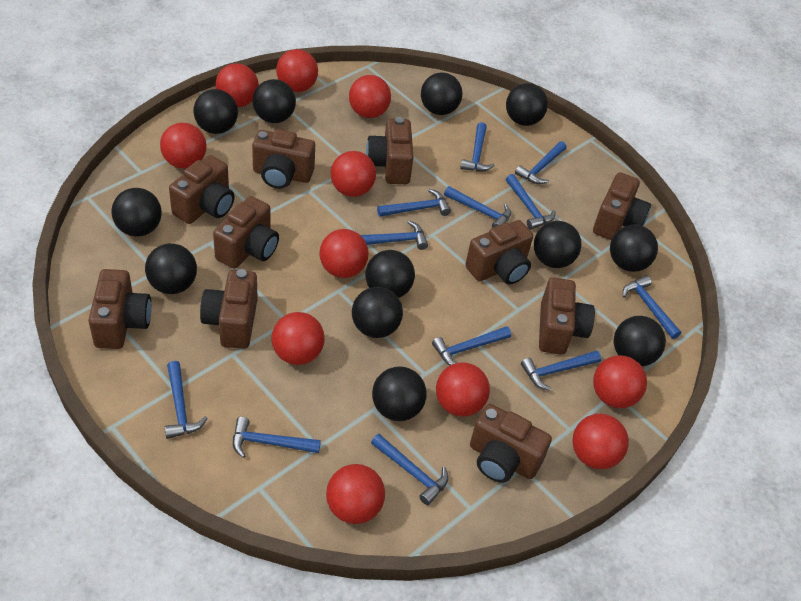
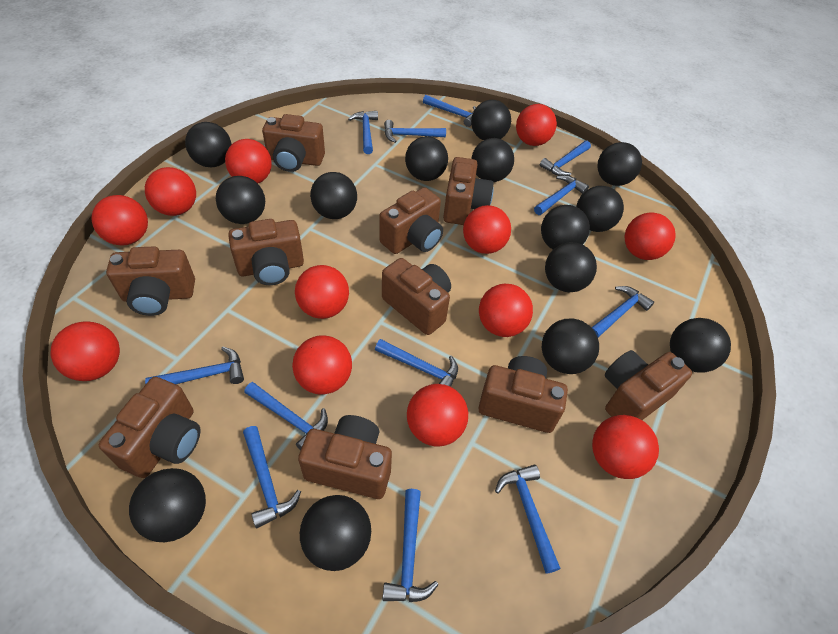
black ball: [111,188,162,237] [145,243,197,294] [193,89,238,134] [252,79,296,123] [352,287,403,338] [365,250,415,298] [372,366,427,421] [421,72,462,115] [506,83,548,126] [534,221,582,268] [610,225,658,272] [614,316,666,366] = 12 -> [129,468,206,542] [185,122,232,167] [216,176,265,224] [300,495,371,571] [310,172,357,219] [405,136,448,181] [471,100,511,141] [471,138,514,182] [541,205,590,249] [542,319,599,374] [545,242,597,292] [576,186,624,232] [597,142,642,186] [670,318,731,373] = 14
red ball: [160,123,207,169] [216,63,259,107] [272,312,325,365] [276,49,318,92] [320,229,369,278] [326,464,385,524] [331,151,376,197] [349,75,391,118] [436,362,490,417] [573,414,629,469] [593,355,647,408] = 11 -> [50,322,120,381] [91,195,148,246] [145,167,196,216] [225,139,272,184] [292,335,352,395] [295,265,349,319] [407,384,468,446] [463,205,511,254] [479,284,533,337] [516,104,557,146] [592,415,659,479] [625,213,675,260] = 12

